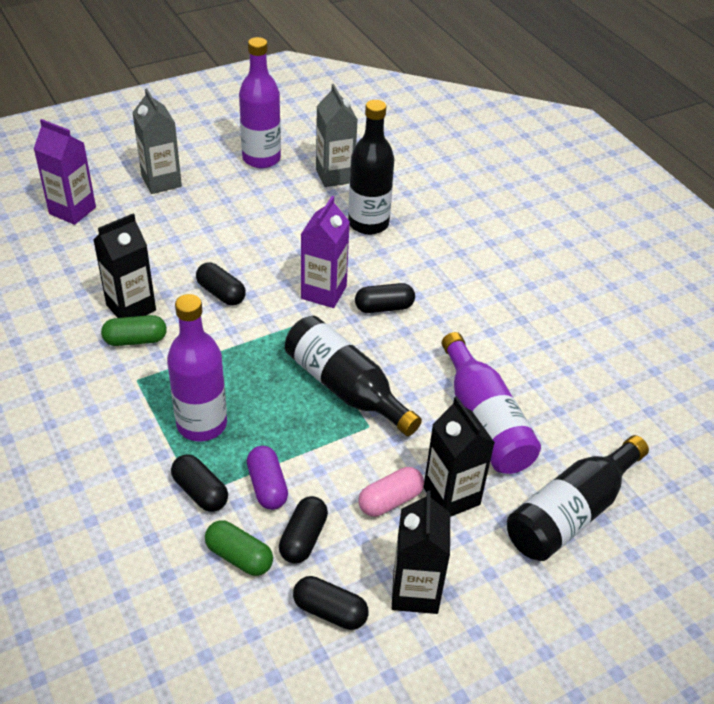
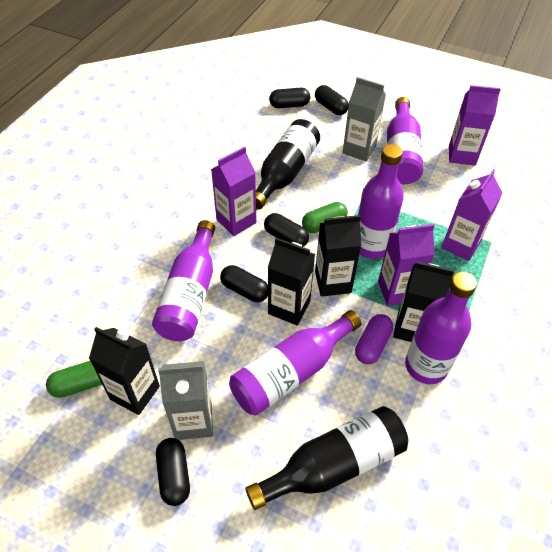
black bottle: [285,316,422,436] [348,100,395,235] [507,435,649,561] = 3 -> [245,406,408,510] [256,119,320,210] = 2
black carton: [93,213,156,318] [392,491,450,614] [424,396,495,517] = 3 -> [89,327,160,415] [268,238,315,325] [315,215,361,297] [393,261,455,342] = 4
pink capsule: [358,467,424,517] = 1 -> none = 0
purple bottle: [167,294,227,442] [239,37,281,168] [442,332,541,474] = 3 -> [152,220,215,341] [229,310,361,416] [358,144,404,259] [387,97,423,184] [405,272,477,384] = 5
purple carton: [34,119,96,225] [301,196,350,308] = 2 -> [211,147,256,236] [378,224,435,306] [441,169,503,261] [449,85,501,166] = 4

